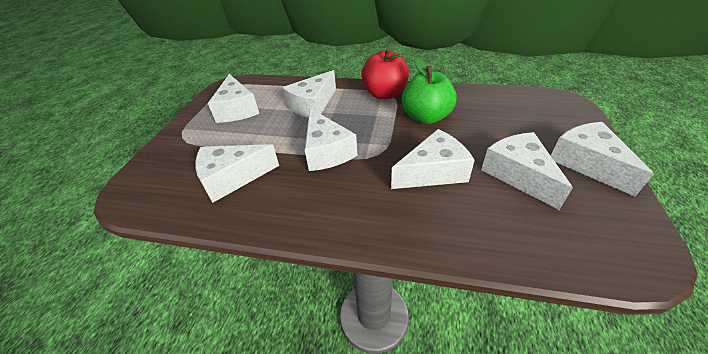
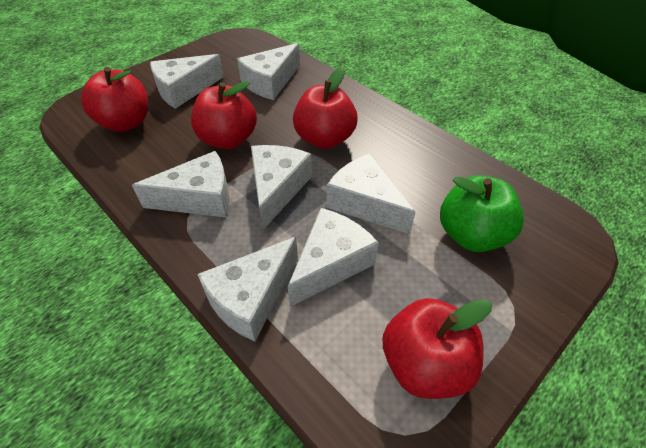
red apple: [361,48,409,99] = 1 -> [81,67,148,132] [191,81,257,149] [293,67,358,149] [383,298,492,399] = 4

